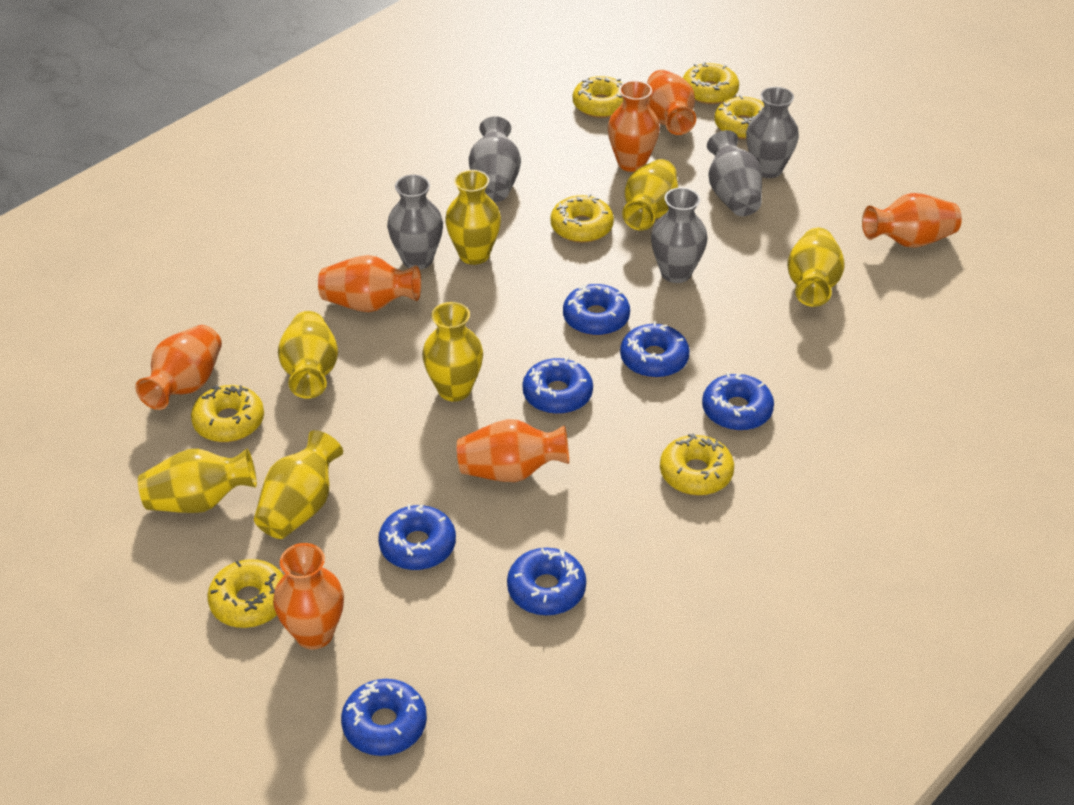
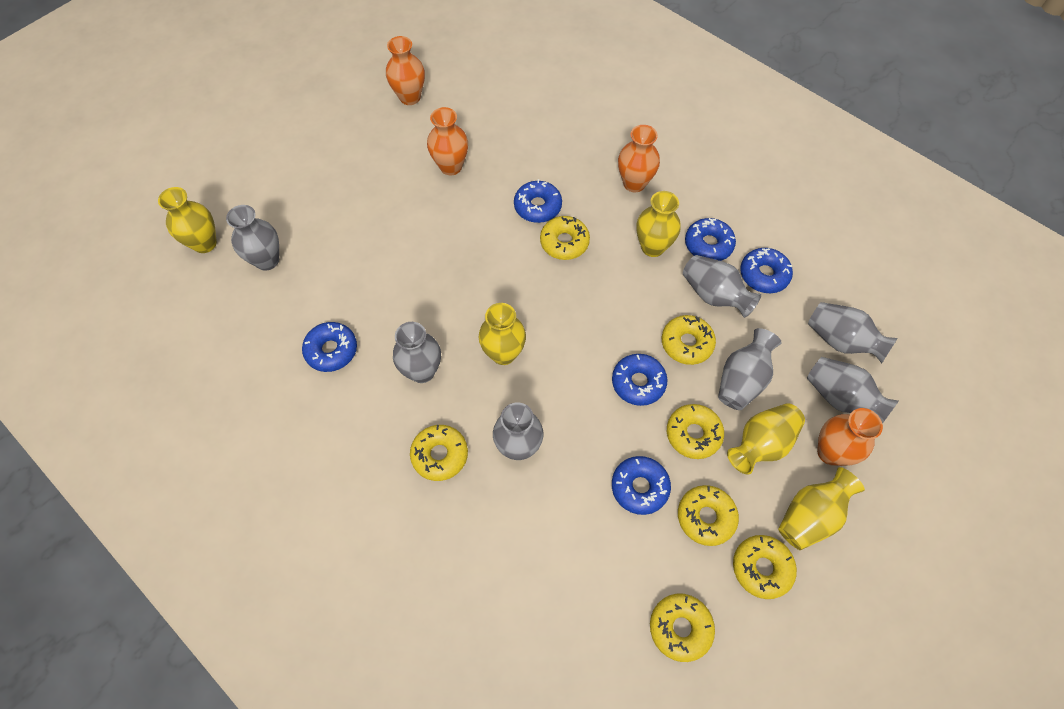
blue donut: [341,679,427,756] [378,504,456,570] [507,548,586,615] [522,357,593,414] [563,284,630,336] [620,321,690,378] [702,372,774,431] = 7 -> [302,322,357,372] [514,179,562,223] [612,354,668,406] [612,456,671,515] [685,218,736,261] [740,248,793,293] = 6
grey vase: [387,175,443,270] [469,117,521,202] [651,187,708,283] [707,130,762,216] [746,87,799,178] = 5 -> [226,205,279,271] [393,322,441,383] [493,403,543,460] [683,255,761,318] [718,328,782,410] [807,357,899,424] [808,302,898,363] = 7
orange vase: [135,325,222,410] [273,543,344,649] [318,255,421,312] [457,419,569,482] [608,80,660,172] [647,70,696,135] [862,193,962,248] = 7 -> [386,36,425,105] [427,107,468,175] [618,125,660,192] [817,408,883,466] = 4
yellow vase: [138,449,257,513] [254,430,343,539] [278,311,338,399] [422,302,483,402] [445,170,501,265] [622,159,678,230] [787,228,845,307] = 7 -> [158,187,217,253] [479,303,526,365] [636,191,681,257] [727,403,805,475] [778,467,865,550] = 5

